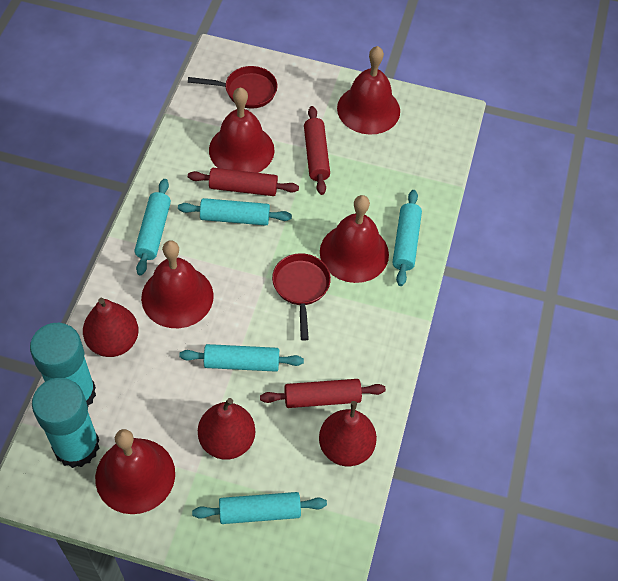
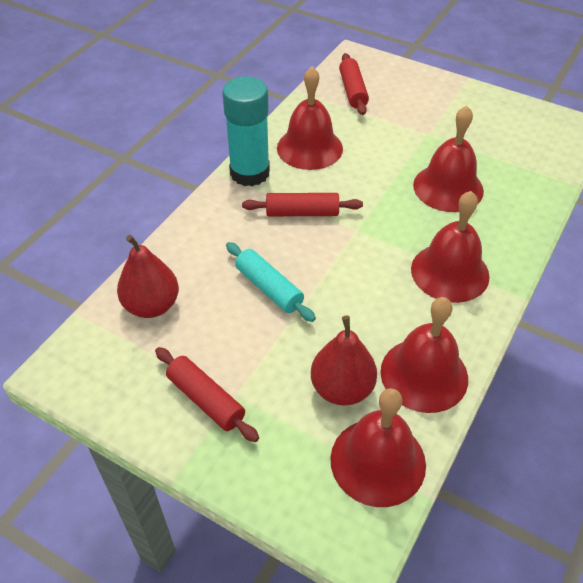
red pan: [188,66,278,108] [272,253,331,341] = 2 -> none = 0
red pear: [83,298,139,357] [198,398,255,460] [319,401,377,466] = 3 -> [117,235,179,318] [311,316,377,406] = 2
turquoise glue stick: [30,323,96,406] [32,378,99,468] = 2 -> [222,76,270,186] = 1
turquoise rolling pin: [135,179,171,276] [178,198,292,226] [179,344,304,372] [192,492,327,524] [392,190,422,286] = 5 -> [226,242,316,322] = 1

